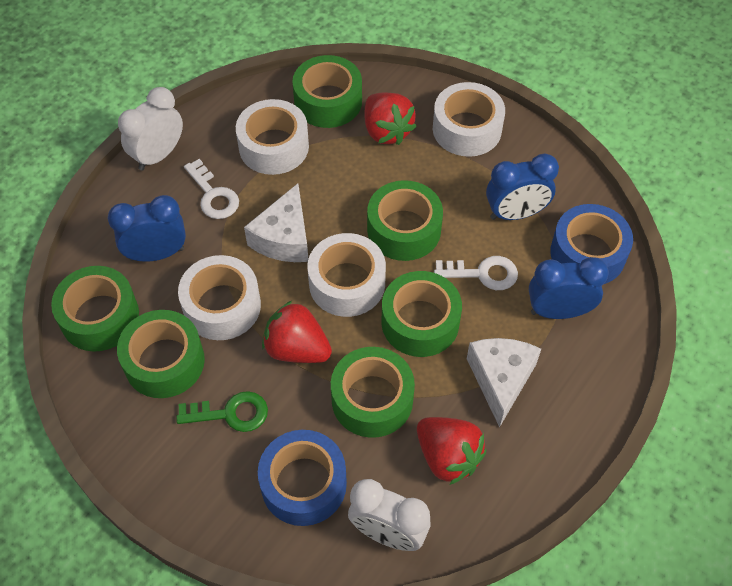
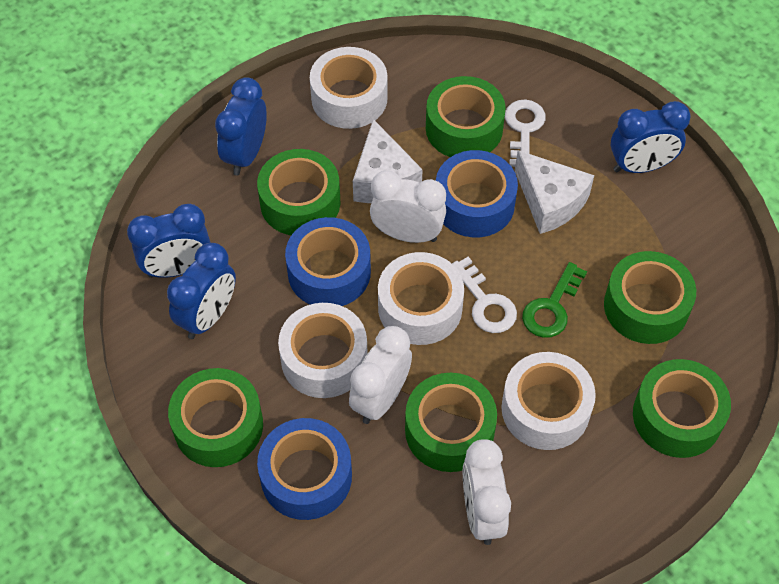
blue clock: [108,195,186,262] [486,154,559,220] [529,257,609,319] = 3 -> [127,204,211,278] [167,243,236,339] [215,77,267,175] [610,101,691,173] = 4
blue tape: [258,430,347,526] [550,204,633,284] = 2 -> [257,418,352,520] [285,217,371,306] [436,150,518,237] = 3
red strawberry: [262,301,332,363] [365,93,417,145] [417,417,486,485] = 3 -> none = 0
white clock: [118,87,183,171] [348,479,430,551] = 2 -> [349,326,412,424] [370,171,446,243] [463,439,511,545] = 3

